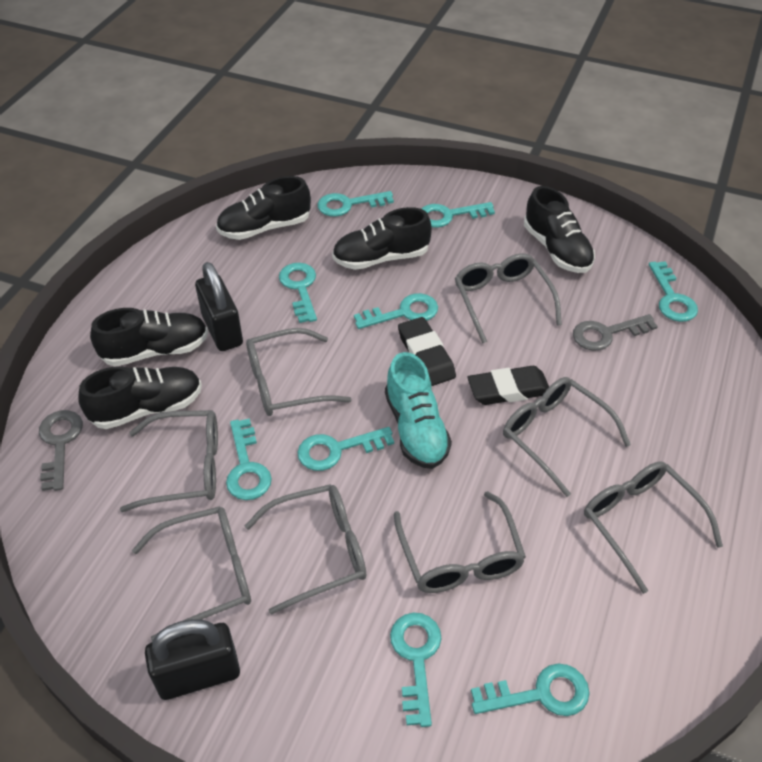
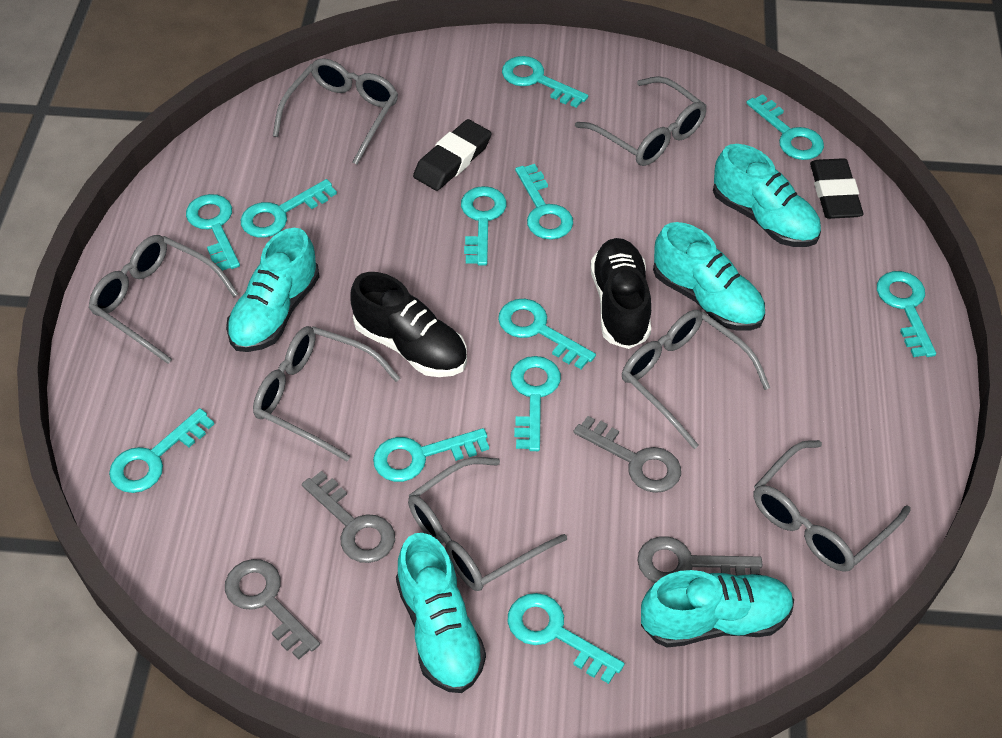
black padlock: [145,619,240,700] [195,262,243,351] = 2 -> none = 0
black shoe: [78,366,202,429] [90,308,208,366] [216,176,311,240] [332,207,432,270] [524,186,595,273] = 5 -> [350,272,467,377] [591,238,651,349] = 2
grey glasses: [120,410,218,512] [132,506,251,641] [245,484,366,615] [246,328,352,416] [394,491,526,593] [455,253,562,343] [503,377,631,497] [584,461,723,594] = 8 -> [89,235,238,364] [253,326,400,461] [273,58,398,165] [408,457,567,591] [575,76,707,166] [622,310,770,449] [754,440,911,572] = 7
grey key: [39,410,83,491] [573,314,658,351] = 2 -> [225,559,320,660] [302,471,395,563] [573,416,681,493] [637,536,763,583] = 4
turquoise key: [226,418,272,500] [279,263,317,323] [297,427,394,471] [317,191,394,217] [354,293,438,329] [390,613,442,727] [421,202,495,228] [471,664,590,716] [649,261,698,322] = 9 -> [109,408,214,493] [186,194,240,271] [241,179,337,238] [373,428,489,482] [461,186,507,265] [498,299,596,369] [502,56,588,108] [508,593,625,684] [510,356,561,451] [515,164,573,240] [746,94,824,160] [877,271,936,357] = 12
turquoise shoe: [385,352,452,469] = 1 -> [226,228,320,352] [396,533,486,693] [641,570,794,647] [653,222,765,331] [713,144,821,247] = 5

